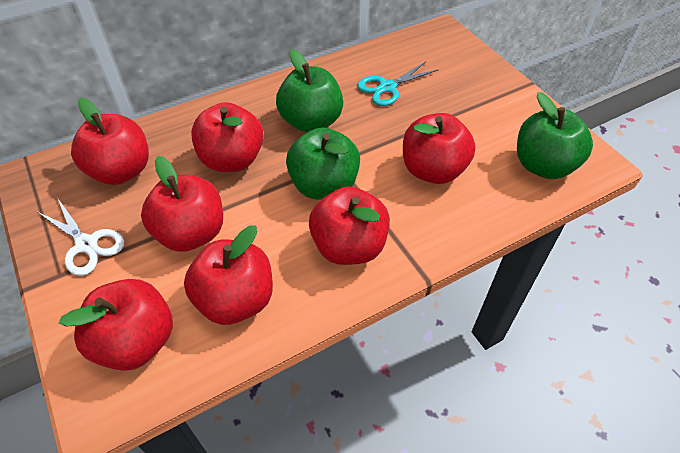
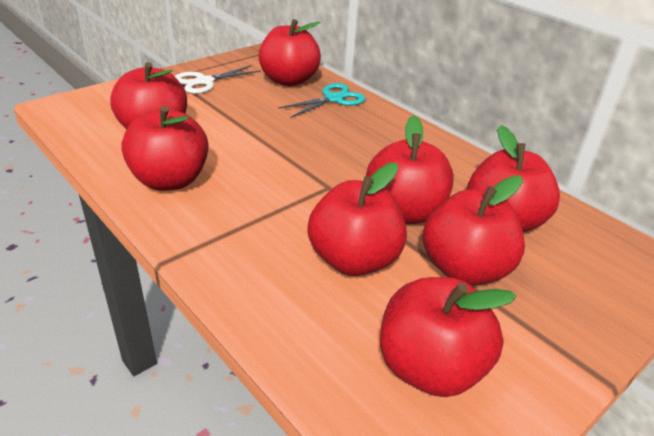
green apple: [276,49,343,132] [286,127,360,200] [517,92,593,179] = 3 -> none = 0
red apple: [59,279,173,371] [71,98,149,185] [141,156,223,252] [184,226,273,325] [191,102,264,172] [309,186,390,265] [403,113,476,184] = 7 -> [110,62,187,129] [121,106,208,191] [259,19,321,87] [307,163,407,276] [366,115,454,224] [380,277,517,397] [422,175,525,285] [467,125,560,232] = 8

